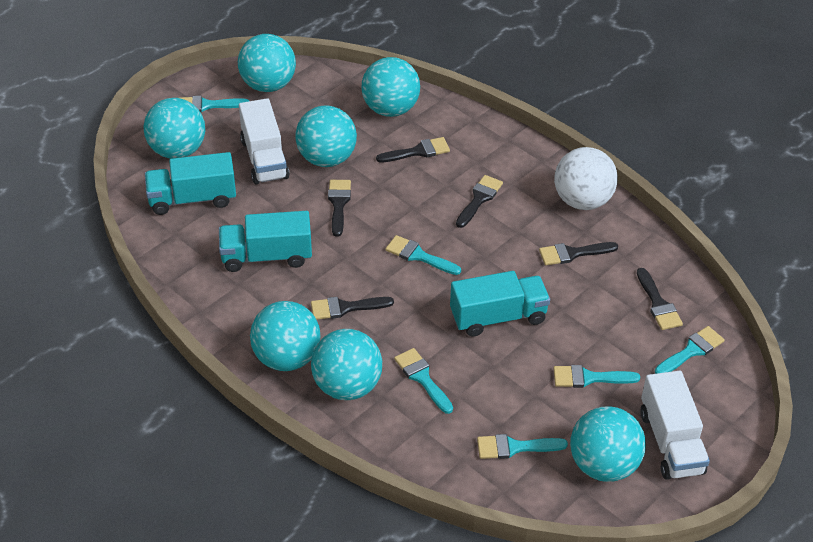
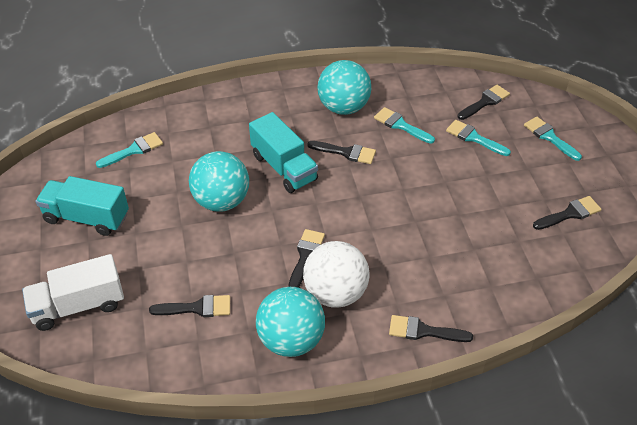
turquoise ball: [144,98,205,159] [238,34,296,92] [250,301,321,371] [295,106,357,167] [311,329,382,400] [362,57,420,117] [570,406,646,482] = 7 -> [189,151,249,212] [256,287,325,357] [317,60,371,115] = 3
turquoise brush: [180,96,249,112] [385,235,461,275] [394,348,453,414] [477,434,568,459] [553,365,640,388] [655,326,725,374] = 6 -> [96,132,163,168] [374,107,435,144] [446,120,511,156] [524,117,582,161] = 4
turquoise truck: [145,152,236,215] [219,211,312,272] [450,271,550,337] = 3 -> [35,176,129,236] [249,112,318,193] = 2
white truck: [239,98,290,184] [640,371,710,480] = 2 -> [22,254,124,331] = 1

